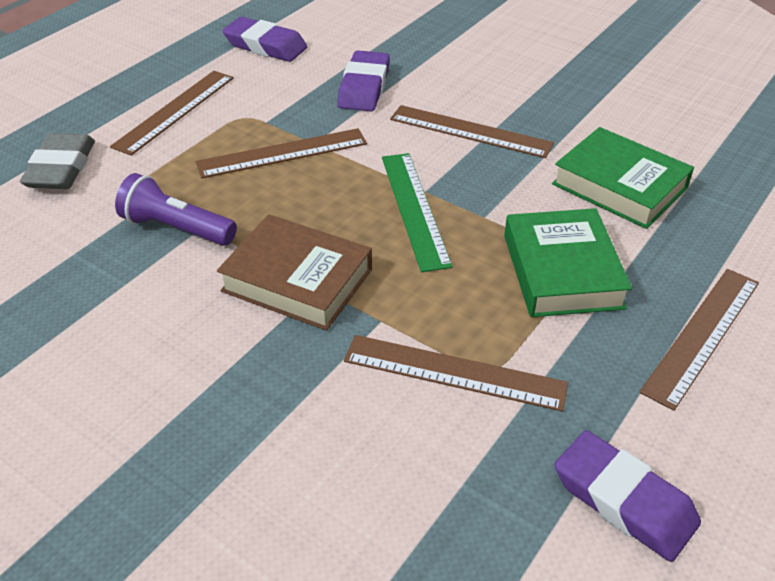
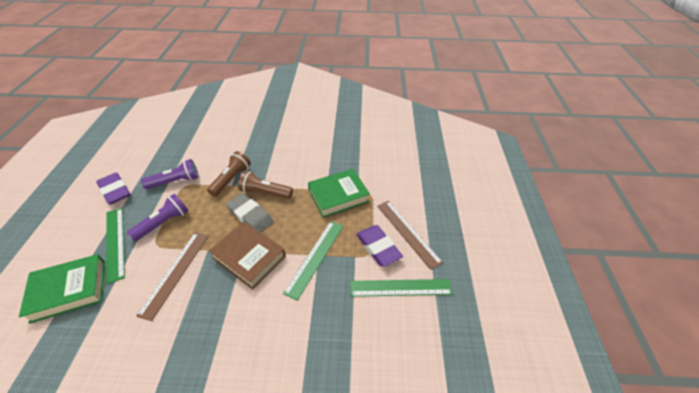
brown flashlight: none = 0 -> [207,151,251,197] [238,171,293,199] = 2
brown ruler: [110,71,234,156] [196,128,367,179] [344,335,568,412] [390,105,554,158] [639,269,759,411] = 5 -> [136,232,208,321] [377,201,443,270] = 2
green ruler: [382,153,453,272] = 1 -> [106,208,125,284] [283,221,343,301] [350,279,453,297] = 3
purple eraser: [222,17,307,62] [337,50,390,111] [555,430,701,562] = 3 -> [96,173,131,205] [356,225,403,267] = 2
purple flashlight: [115,173,237,246] = 1 -> [127,194,189,241] [141,159,199,189] = 2

